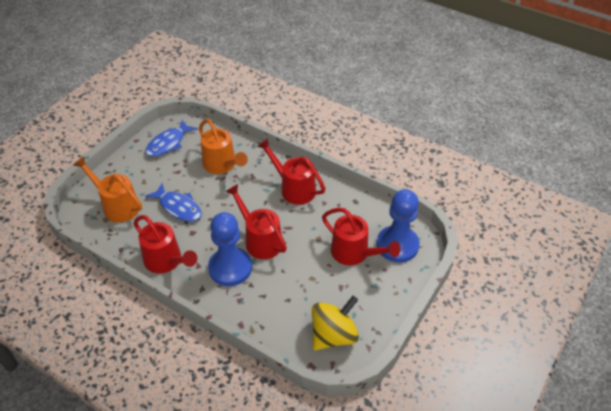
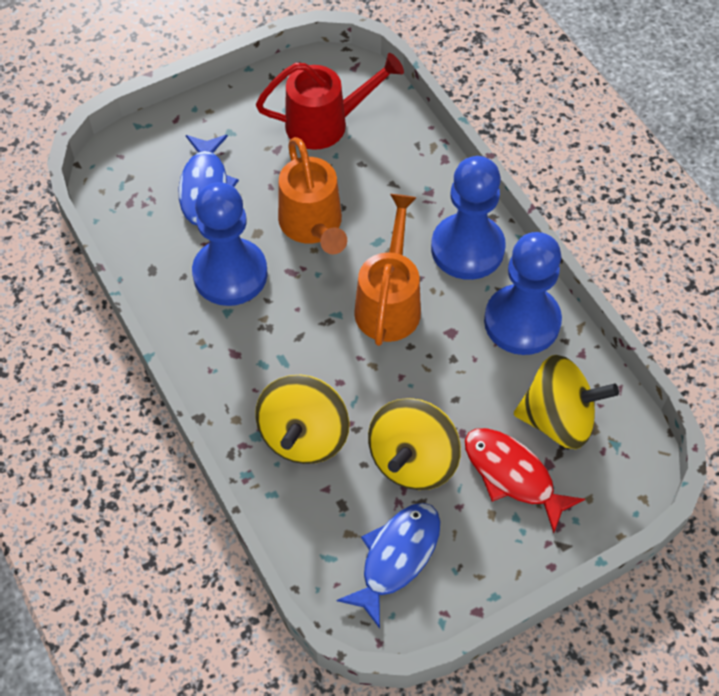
blue pawn: [208,212,252,286] [377,189,420,262] = 2 -> [192,182,268,306] [431,156,506,280] [484,232,562,355] = 3
red fish: none = 0 -> [465,428,585,533] = 1
red watering can: [134,215,197,274] [225,184,287,259] [257,138,326,205] [322,208,401,265] = 4 -> [256,53,404,150] = 1
yellow spinning top: [312,296,359,350] = 1 -> [255,375,349,464] [368,398,461,490] [514,355,619,449] = 3

